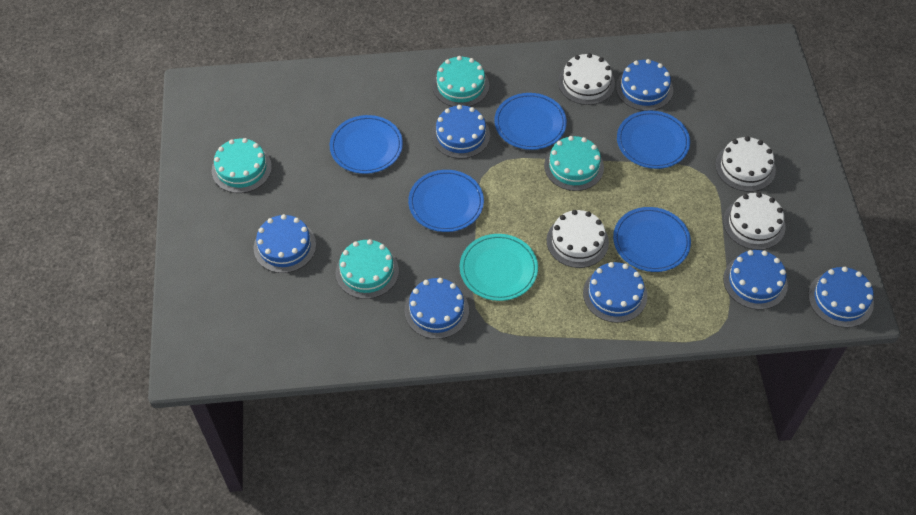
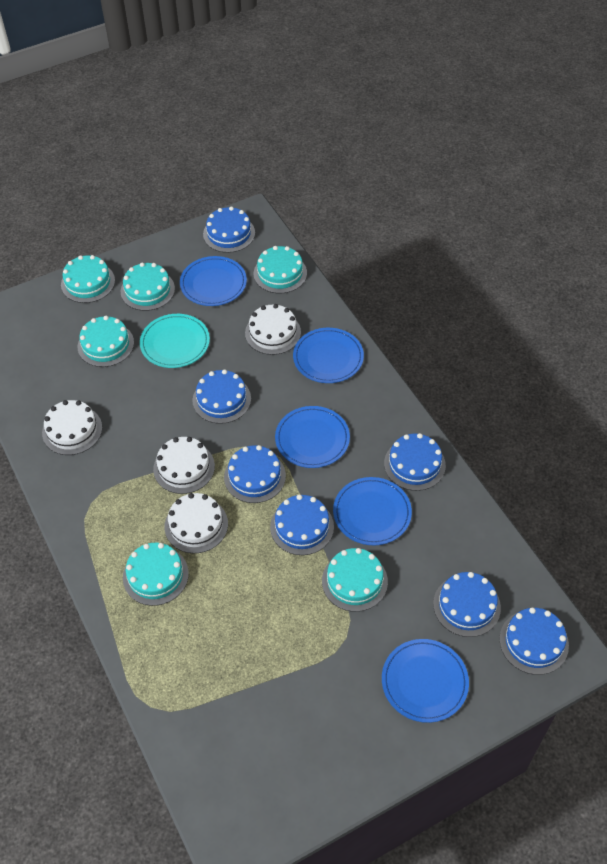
turquoise cake: [212,138,272,193] [336,239,399,299] [432,56,489,107] [544,136,604,191] = 4 -> [61,255,115,303] [77,316,134,367] [121,262,175,311] [123,543,189,606] [254,246,307,293] [322,548,388,612] = 6

